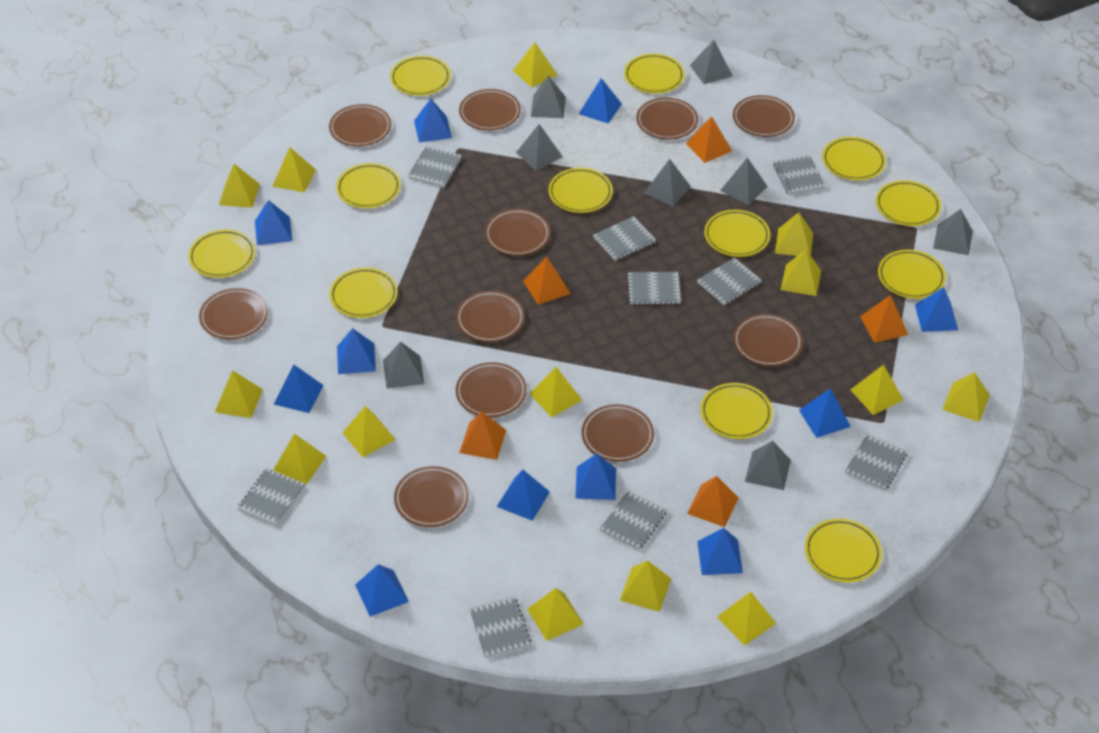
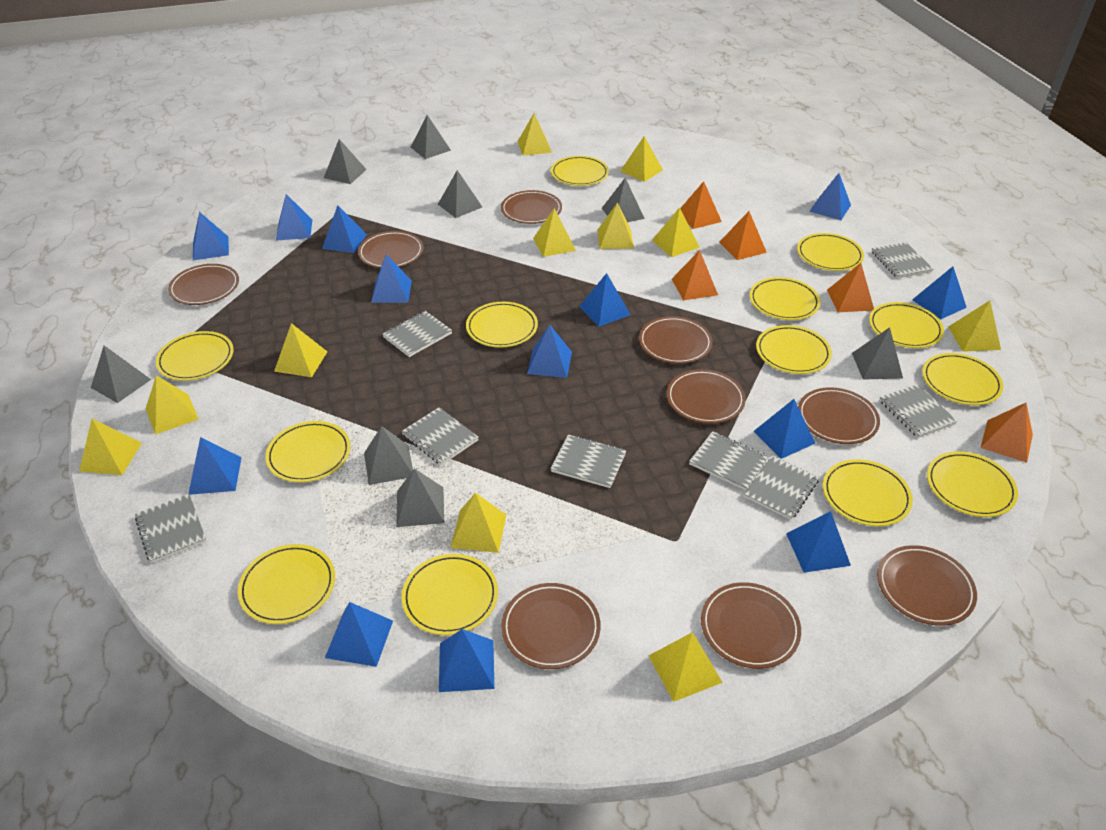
blue pyramid: [255,200,292,245] [274,365,324,413] [337,328,376,374] [355,564,409,617] [414,99,452,143] [497,470,550,521] [575,454,616,500] [579,78,622,124] [697,528,743,575] [799,388,851,438] [915,287,958,332] = 11 -> [188,437,242,495] [193,212,229,260] [276,194,312,240] [322,205,367,253] [325,602,393,667] [371,254,412,303] [439,629,494,692] [527,325,572,378] [579,273,630,327] [753,399,815,459] [786,511,851,573] [809,173,851,220] [912,267,967,319] = 13
brown plate: [199,288,268,339] [329,104,391,146] [394,466,469,527] [456,291,525,342] [456,362,527,417] [459,89,521,130] [485,209,551,256] [582,404,654,462] [636,98,698,139] [733,95,795,137] [733,314,803,367] = 11 -> [168,264,239,305] [358,231,424,268] [501,190,562,224] [501,583,601,669] [639,316,713,364] [667,369,746,424] [701,582,801,669] [798,387,880,444] [877,545,977,626] = 9
grey notebook: [237,468,305,526] [408,146,462,188] [469,596,531,658] [593,216,656,261] [600,490,667,550] [628,272,681,305] [697,257,762,305] [773,155,826,195] [845,434,908,491] = 9 -> [135,494,207,563] [382,311,452,357] [401,407,479,465] [550,435,626,488] [689,431,769,491] [744,455,819,520] [871,242,934,279] [879,384,958,438] = 8
yellow plate: [188,229,256,278] [330,268,398,318] [336,163,401,208] [390,56,451,96] [548,168,613,213] [624,54,685,93] [700,383,773,439] [704,210,770,257] [805,519,882,582] [822,137,886,180] [876,180,941,226] [878,250,946,299] = 12 -> [156,331,234,381] [238,544,335,624] [265,421,350,482] [401,554,498,635] [466,302,538,348] [551,156,609,186] [750,277,820,320] [756,325,832,374] [797,233,864,271] [823,459,913,526] [869,302,944,348] [922,353,1003,405] [927,451,1018,517] = 13
yellow pyramid: [215,370,263,418] [219,164,260,208] [272,147,316,192] [273,433,326,484] [342,406,396,457] [513,42,557,88] [527,588,584,641] [529,367,582,418] [620,561,671,612] [717,592,776,645] [775,212,813,256] [781,250,821,296] [850,365,904,415] [942,372,990,422] = 14 -> [79,419,142,475] [146,375,199,435] [274,323,327,377] [450,493,506,553] [517,114,552,156] [533,208,576,257] [597,202,634,249] [620,136,663,182] [649,633,723,702] [652,207,700,257] [948,300,1001,352] = 11

